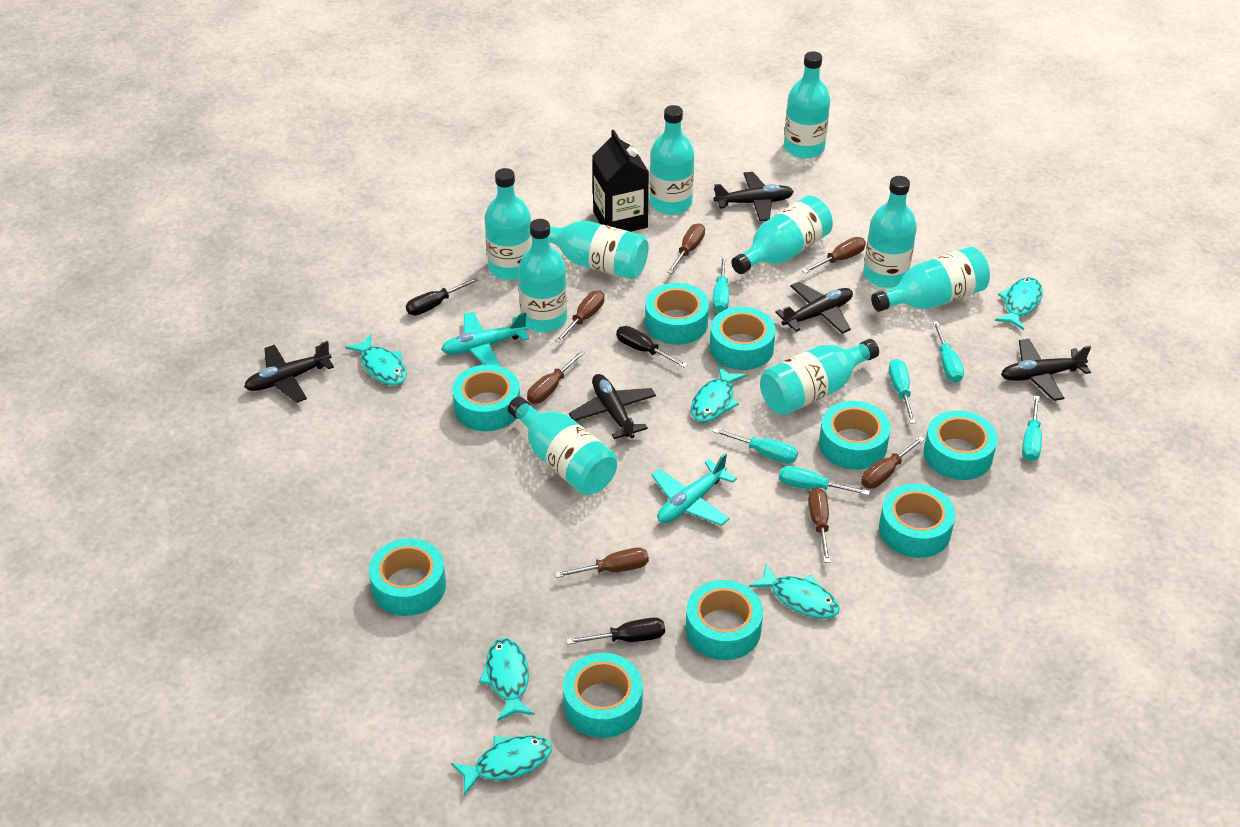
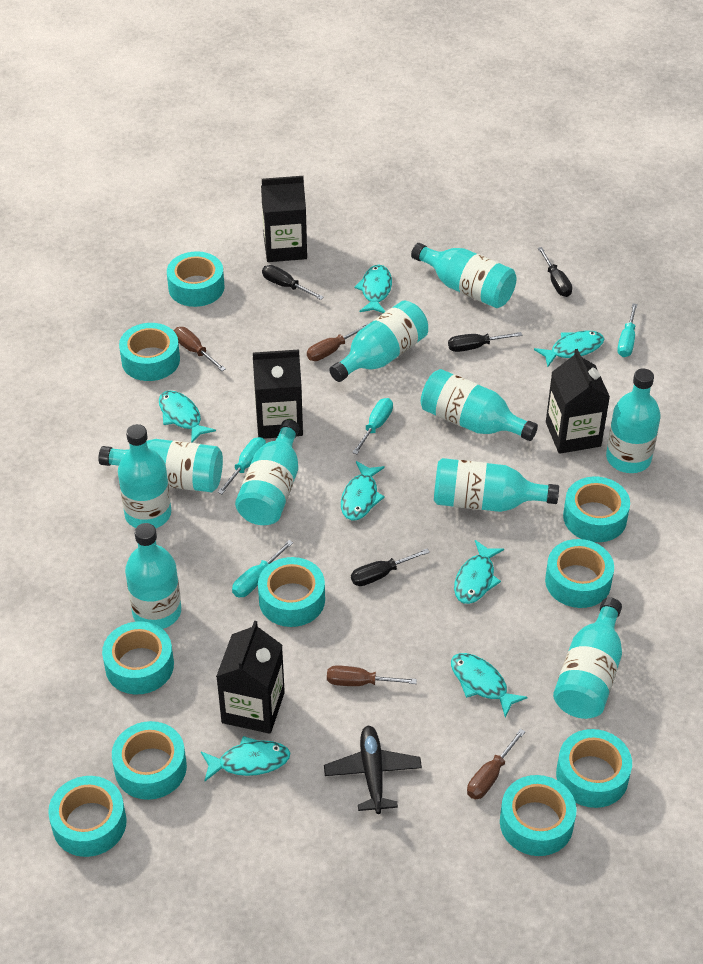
black carton: [592,130,649,232] = 1 -> [216,621,285,734] [253,350,303,439] [261,176,307,262] [546,349,610,454] = 4
black plane: [244,341,334,403] [569,374,656,439] [713,172,794,222] [775,282,853,334] [1001,339,1091,401] = 5 -> [324,726,422,814] = 1
black screwdriver: [406,277,479,316] [566,617,665,645] [616,326,688,368] = 3 -> [262,265,324,300] [351,549,430,586] [448,332,522,352] [538,247,572,297] = 4
brown screwdriver: [527,351,585,404] [554,547,649,578] [555,291,605,343] [667,223,705,274] [802,237,866,274] [808,487,831,563] [861,436,925,488] = 7 -> [174,327,226,371] [307,323,368,361] [327,665,417,686] [467,729,525,799] = 4
turquoise fish: [345,334,407,385] [451,735,552,795] [479,638,535,721] [691,365,746,422] [749,563,840,619] [995,277,1043,330] = 6 -> [159,391,216,443] [201,736,290,782] [341,461,385,520] [354,265,392,313] [451,653,528,717] [454,540,504,604] [534,331,604,367] = 7
turquoise plane: [441,312,529,366] [652,453,737,526] = 2 -> none = 0
turquoise screwdriver: [712,256,729,313] [712,428,798,464] [779,466,870,495] [889,359,916,424] [933,321,964,383] [1022,396,1042,461] = 6 -> [218,437,266,494] [232,540,293,597] [353,398,393,454] [617,303,637,357] = 4
turquoise tape: [369,538,446,616] [452,365,520,431] [563,653,643,738] [645,283,709,345] [686,580,763,660] [710,307,776,370] [819,401,891,470] [879,484,955,558] [924,410,997,480] = 9 -> [48,776,127,857] [102,621,174,694] [112,721,187,800] [119,323,180,381] [167,251,224,307] [258,557,325,627] [500,775,577,856] [545,539,614,608] [556,729,632,808] [563,477,630,542] = 10

